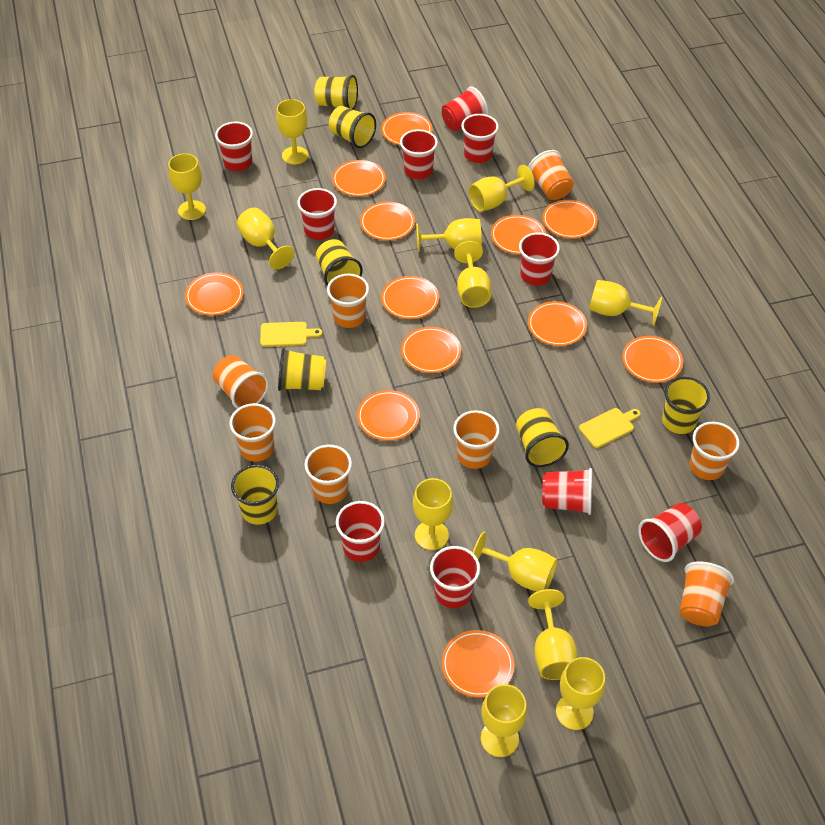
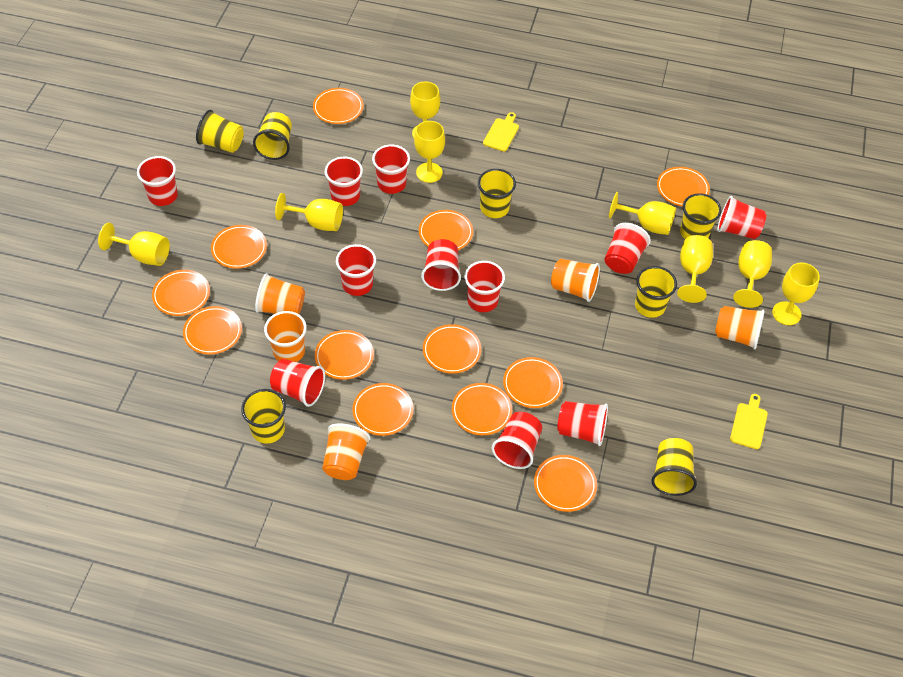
orange cup: [213,355,269,409] [230,403,276,462] [305,445,352,504] [327,274,369,328] [453,410,500,469] [528,150,574,200] [679,561,734,626] [689,422,740,480] = 8 -> [255,274,305,314] [264,311,307,362] [322,423,371,480] [551,259,600,302] [715,306,765,349] = 5
red cup: [215,122,253,171] [297,188,337,240] [336,501,385,562] [400,129,438,179] [430,546,480,608] [442,86,488,131] [461,114,499,163] [519,232,560,286] [542,468,592,515] [638,503,702,562] = 10 -> [137,156,178,206] [270,359,325,407] [325,157,363,206] [336,244,376,296] [372,145,410,194] [421,239,461,291] [464,261,505,312] [492,412,542,469] [557,401,608,446] [605,223,651,274] [717,196,766,239] = 11
yellow goblet: [168,153,206,220] [237,207,294,270] [276,99,308,165] [413,478,453,550] [416,218,482,252] [454,241,491,308] [469,165,535,212] [473,532,557,591] [481,684,527,757] [528,589,578,680] [556,657,605,730] [589,280,662,326] = 12 -> [98,223,170,266] [275,193,343,231] [410,82,440,138] [414,121,445,183] [609,192,676,235] [677,235,713,303] [733,240,772,308] [772,263,820,325] = 8

